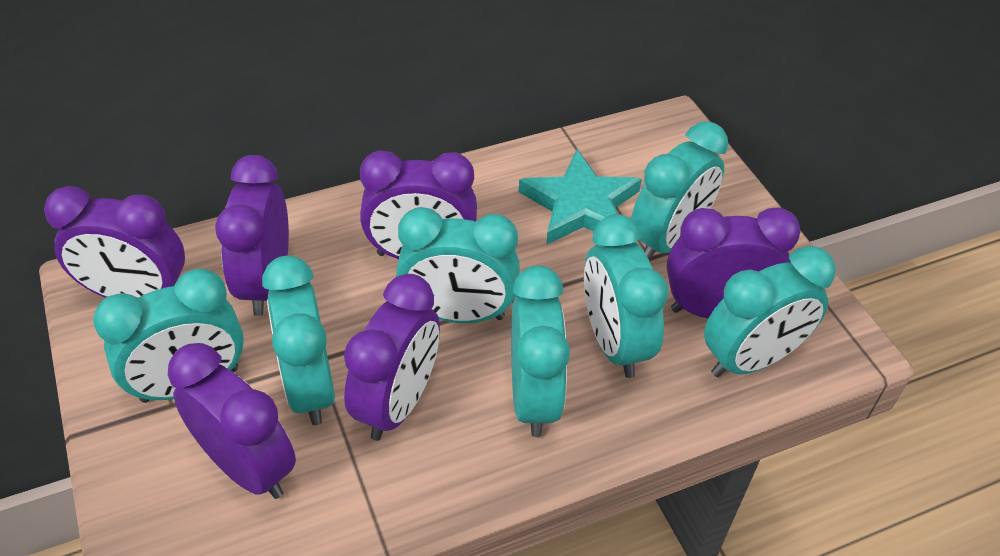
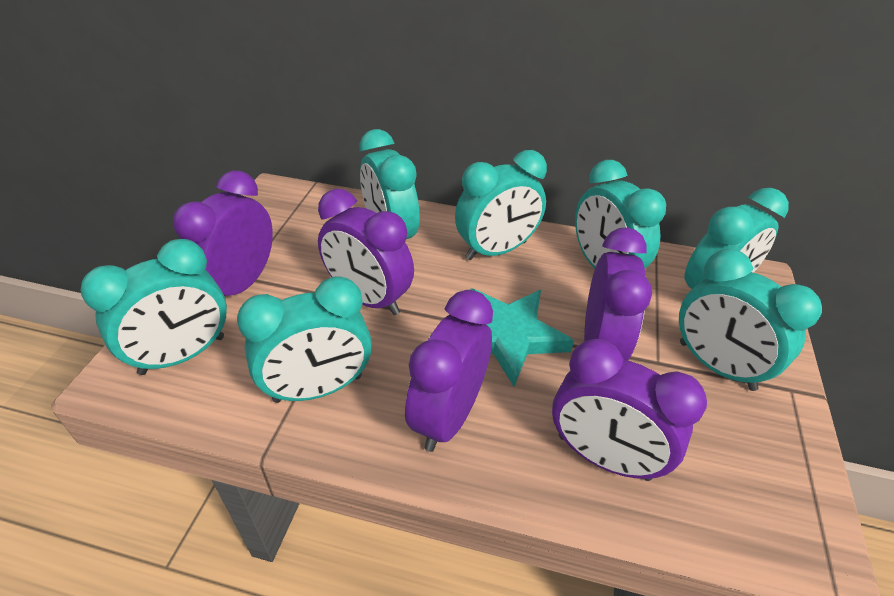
purple clock: [44,186,185,298] [168,343,296,499] [215,155,289,316] [344,274,440,441] [360,150,477,259] [667,207,800,318] = 6 -> [173,171,273,296] [318,189,414,315] [405,290,493,452] [552,339,707,481] [584,228,652,360] = 5

